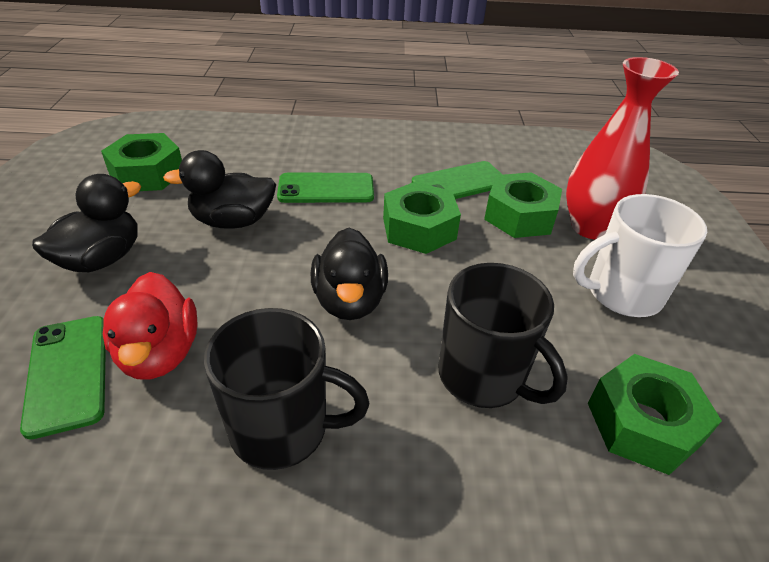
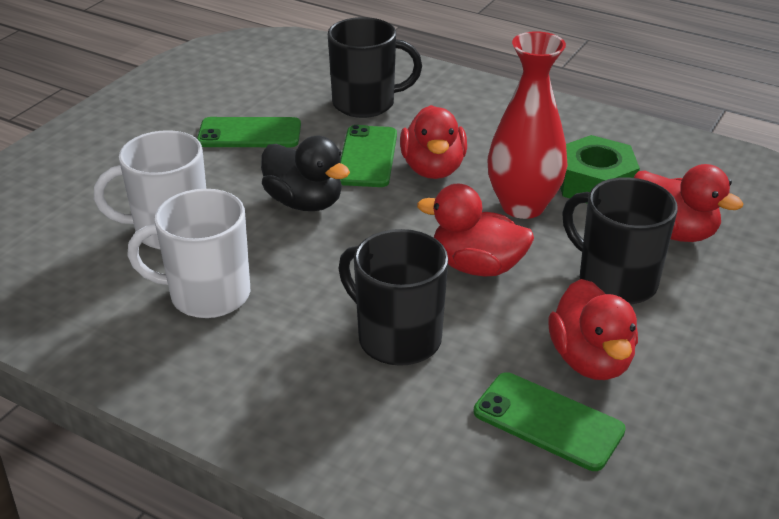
black duck: [32,174,141,272] [163,150,276,229] [311,228,388,320] = 3 -> [261,136,350,211] = 1
black mug: [204,308,369,470] [439,263,568,408] = 2 -> [328,17,422,118] [338,229,448,366] [562,177,678,305] = 3
green nut: [101,133,182,191] [383,182,461,254] [484,172,562,238] [588,354,722,475] = 4 -> [560,135,640,204] = 1
red duck: [103,272,198,380] = 1 -> [400,105,467,179] [417,184,534,276] [548,279,638,380] [634,164,743,242] = 4
white mug: [573,194,707,317] = 1 -> [94,130,206,250] [127,189,250,318] = 2

